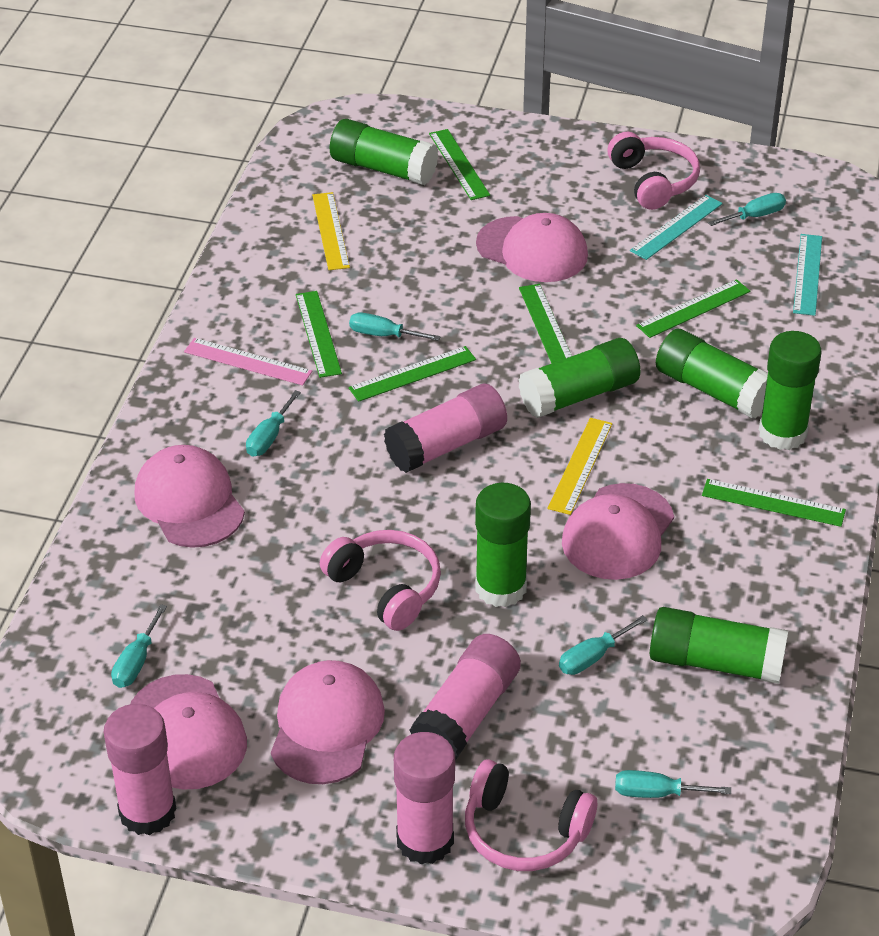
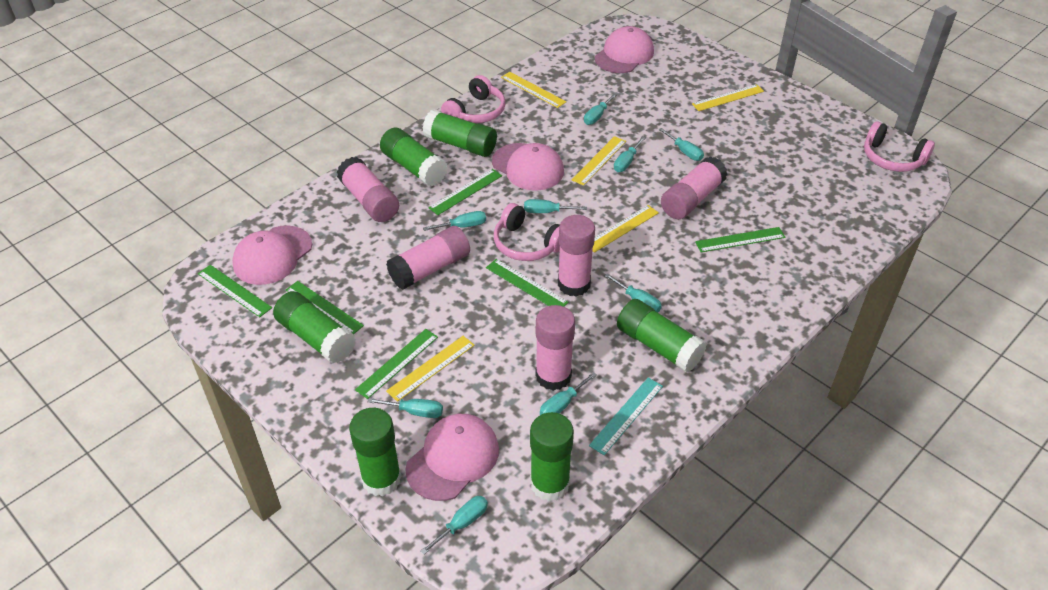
pink cap: [130,674,247,790] [135,445,245,548] [271,660,385,784] [476,213,588,282] [562,483,674,580] = 5 -> [232,225,312,285] [405,414,499,501] [492,143,564,191] [595,26,654,73] = 4
pink glue stick: [104,704,176,835] [384,384,507,473] [394,732,455,865] [409,634,521,761] = 4 -> [337,157,399,222] [386,226,470,290] [535,305,575,391] [558,215,595,297] [661,156,728,219] = 5
pink ruler: [184,338,312,386] = 1 -> none = 0
turquoise ruler: [630,195,723,260] [793,234,822,316] = 2 -> [589,377,663,455] = 1
turquoise screwdriver: [111,604,167,688] [246,390,301,456] [349,313,441,341] [559,615,647,675] [615,770,731,798] [708,193,786,226] = 6 -> [368,398,443,418] [420,496,488,555] [423,211,486,231] [524,199,587,213] [540,372,597,415] [584,93,617,125] [605,273,662,313] [614,136,646,172] [658,128,704,161] = 9
yellow ruler: [312,192,350,270] [547,418,612,515] = 2 -> [386,336,475,402] [501,72,566,108] [572,136,626,186] [592,205,659,253] [692,84,764,111] = 5

